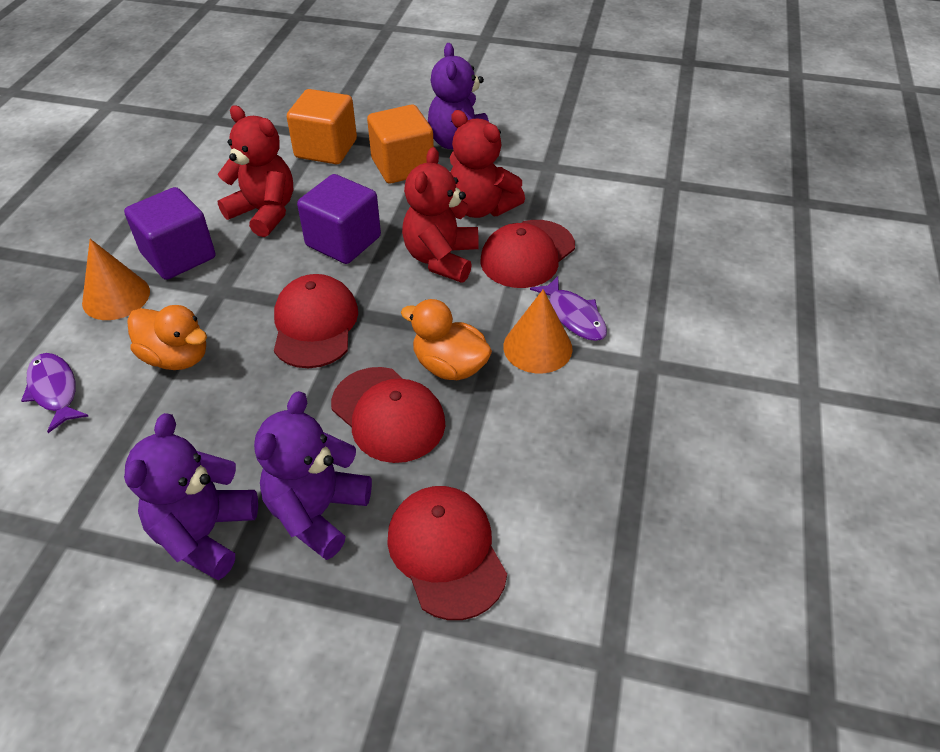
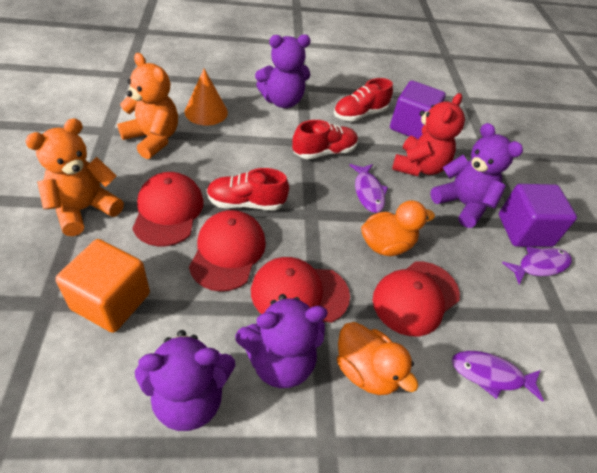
orange cone: [82,239,150,320] [503,289,572,374] = 2 -> [185,69,228,126] = 1
orange cube: [287,89,357,164] [367,104,434,184] = 2 -> [55,239,150,333] = 1
orange teddy bear: none = 0 -> [25,118,124,236] [117,53,178,159] = 2
purple fish: [21,353,88,433] [530,276,607,341] = 2 -> [350,164,388,213] [452,351,544,402] [502,247,572,284] = 3
purple teddy bear: [124,413,258,580] [254,391,372,560] [428,43,489,149] = 3 -> [135,330,235,431] [235,294,328,388] [255,34,311,108] [430,123,523,228] = 4
red shoe: none = 0 -> [207,168,289,210] [292,120,358,159] [334,78,393,122] = 3
red teddy bear: [218,105,293,237] [402,147,479,283] [450,110,525,218] = 3 -> [392,93,465,176] = 1

